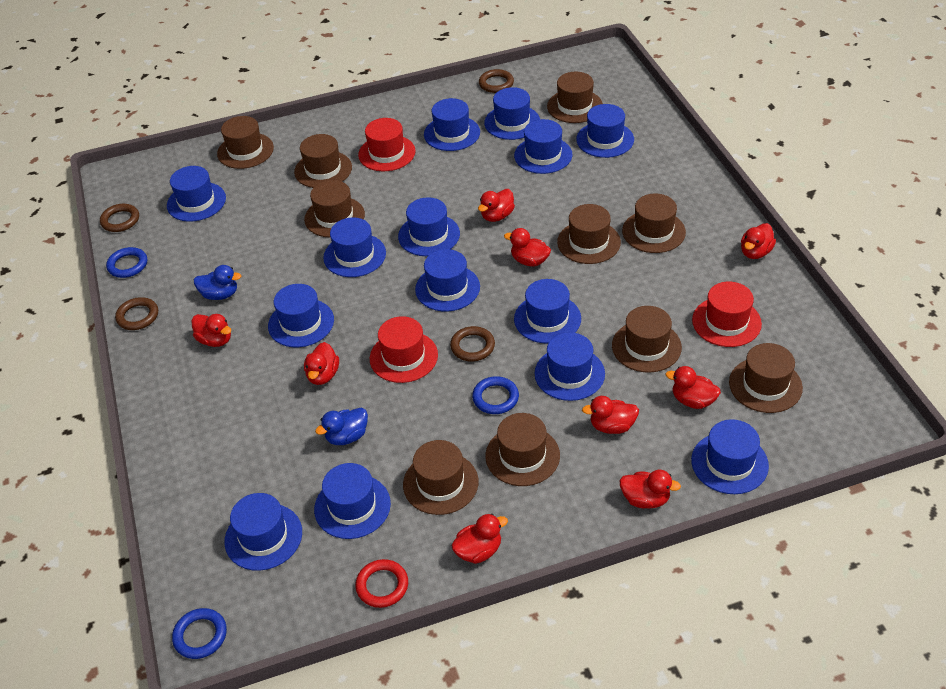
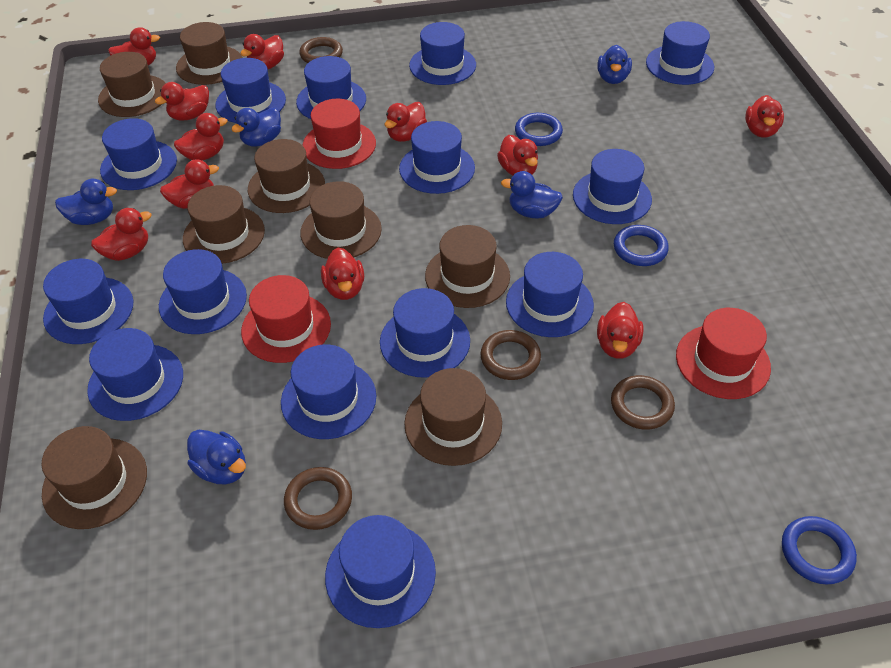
blue duck: [194,265,242,300] [315,408,368,445] = 2 -> [55,179,117,225] [187,429,246,484] [231,108,281,147] [501,171,563,219] [597,45,632,84] = 5
brown hat: [217,116,274,169] [294,134,352,188] [304,180,365,237] [403,440,478,515] [485,413,560,486] [547,72,603,123] [557,204,621,264] [612,306,682,373] [622,194,686,253] [729,343,803,413] = 10 -> [42,426,147,529] [98,52,166,117] [176,22,243,85] [183,185,265,264] [248,139,325,213] [300,181,382,259] [404,368,502,466] [425,225,510,308] = 8
red duck: [192,314,231,347] [304,342,339,385] [452,514,508,564] [478,189,515,222] [504,228,551,266] [582,396,639,434] [619,470,681,508] [665,366,721,409] [741,223,776,259] = 9 -> [91,208,152,261] [108,27,160,65] [155,82,209,121] [160,159,219,209] [174,113,228,160] [240,34,284,69] [321,248,364,300] [385,102,427,142] [497,135,538,176] [597,302,643,358] [745,95,784,138] = 11
red ring: [355,559,408,608] = 1 -> none = 0

